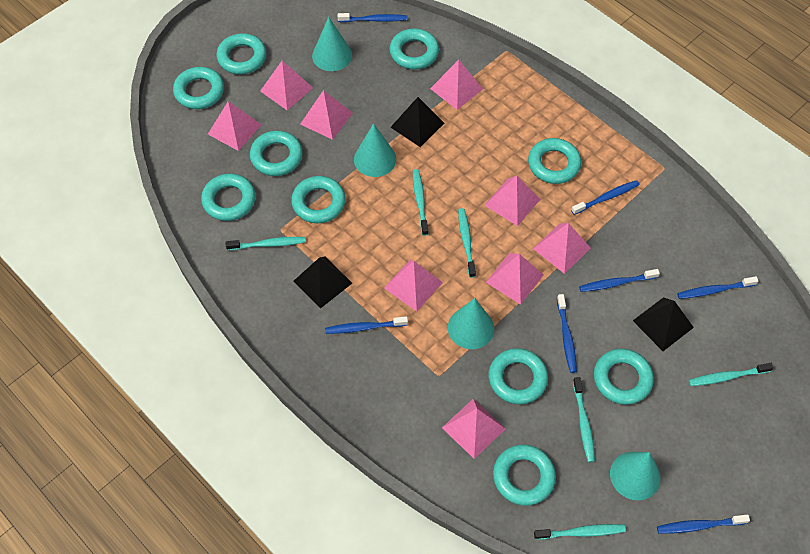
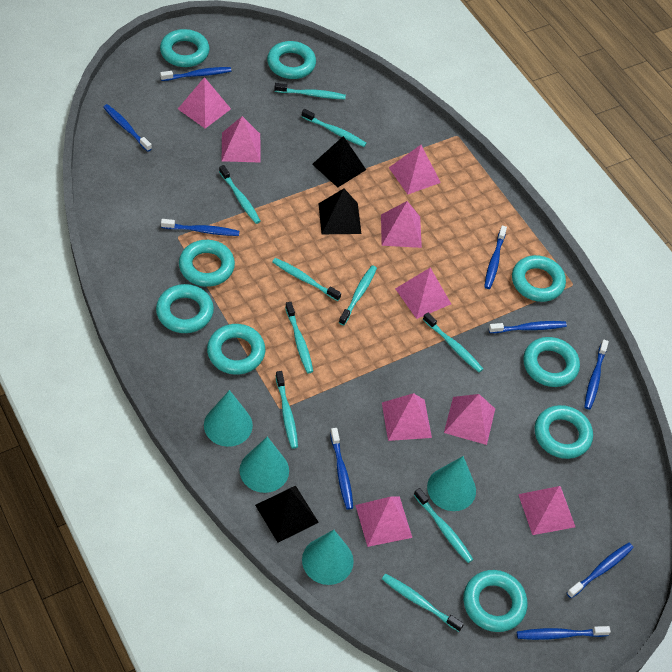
blue toothbrush: [325,316,408,334] [338,13,407,22] [557,294,577,373] [571,180,639,215] [579,269,660,292] [657,515,750,534] [677,276,758,299] = 7 -> [103,104,152,152] [160,67,231,81] [161,219,239,236] [330,428,353,510] [484,226,507,289] [489,321,567,333] [517,626,611,640] [567,543,633,598] [584,340,609,410] = 9
turquoise ring: [173,67,224,109] [201,174,256,221] [216,33,266,74] [250,131,303,176] [291,176,346,223] [389,29,439,69] [488,348,548,404] [493,445,556,506] [528,138,581,184] [594,349,654,405] = 10 -> [156,284,214,333] [160,29,209,67] [179,240,235,287] [207,324,265,375] [267,41,316,79] [463,570,527,632] [512,255,566,302] [523,337,580,387] [535,405,593,459] = 9
turquoise toothbrush: [226,237,306,250] [413,169,429,236] [458,208,476,278] [534,524,626,540] [573,377,595,462] [689,363,774,386] = 6 -> [219,165,261,224] [272,258,341,301] [274,83,346,99] [276,371,298,449] [285,302,313,373] [301,109,367,147] [339,265,377,325] [382,574,464,632] [414,488,473,563] [423,312,483,372] = 10

